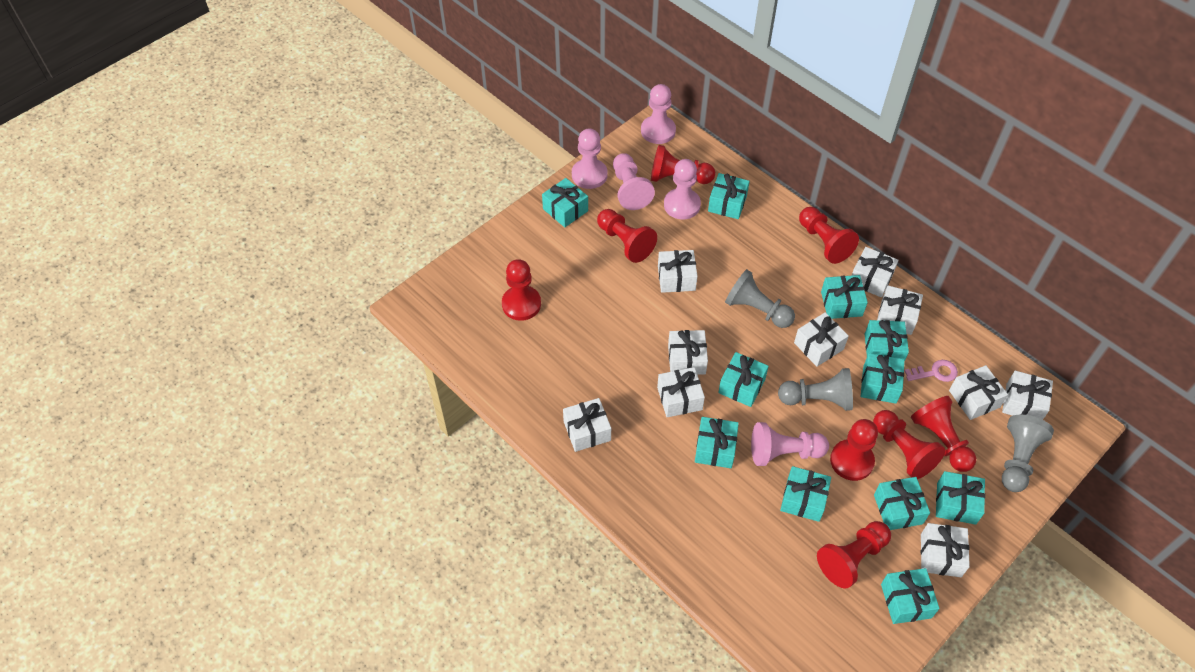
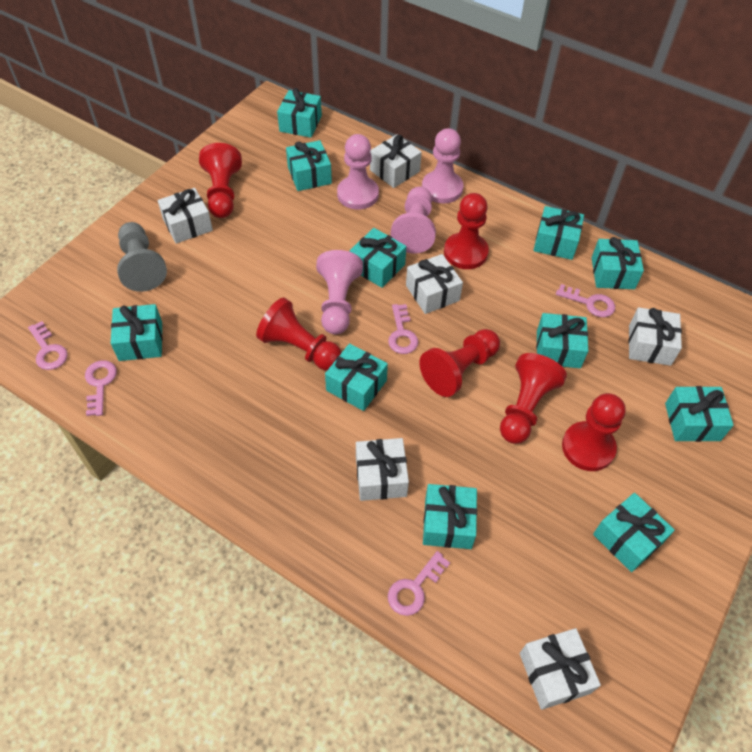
grey pawn: [725,269,795,328] [778,368,853,411] [1002,414,1054,492] = 3 -> [117,222,167,292] = 1
pink key: [905,360,958,382] = 1 -> [28,321,68,370] [85,360,117,416] [388,304,418,354] [388,551,450,616] [556,284,615,317] = 5
pink pawn: [572,128,608,189] [613,153,655,210] [641,84,676,144] [664,159,701,219] [751,422,829,466] = 5 -> [316,250,363,335] [337,134,379,209] [390,187,436,254] [422,128,464,203] = 4
red pawn: [502,259,541,321] [597,209,657,263] [651,145,715,184] [799,207,859,264] [817,521,891,589] [830,419,878,481] [873,410,945,479] [911,396,976,472] = 8 -> [199,143,242,218] [256,298,342,371] [419,329,500,397] [444,193,489,269] [500,353,567,444] [562,393,626,471] = 6
white gift: [563,398,611,452] [657,367,705,417] [658,250,698,293] [668,330,708,375] [794,312,849,367] [852,247,899,297] [877,285,923,335] [921,523,970,577] [949,365,1008,420] [1002,371,1053,420] = 10 -> [158,188,213,244] [356,438,409,501] [370,134,422,188] [406,254,463,314] [520,628,601,710] [629,307,682,366] = 6

